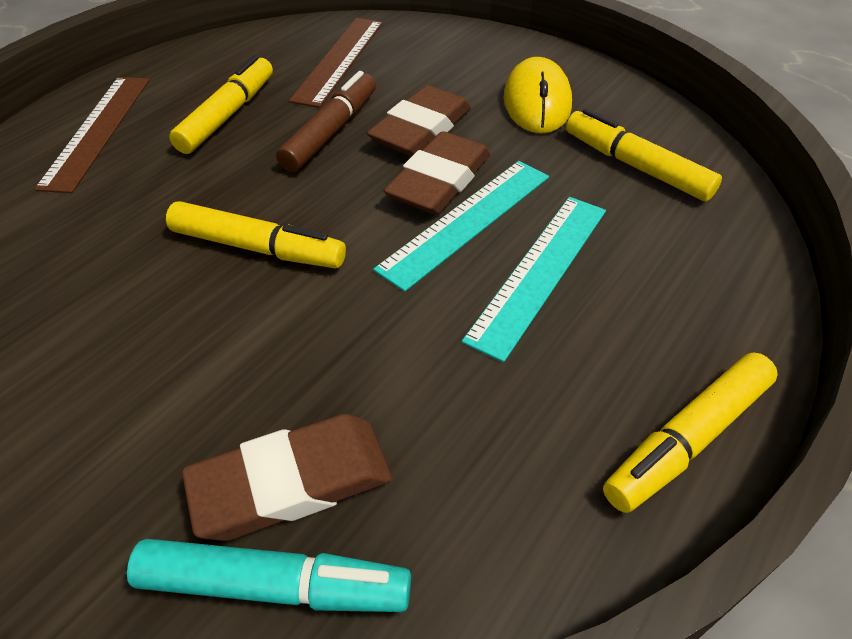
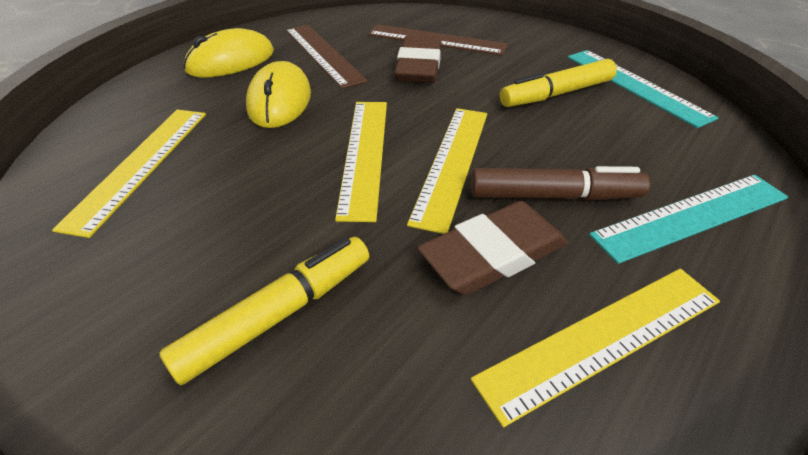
brown eraser: [182,414,392,541] [367,85,471,157] [383,131,491,215] = 3 -> [394,36,441,83] [418,201,568,295] = 2
turquoise marker: [127,539,411,612] = 1 -> none = 0
yellow marker: [166,201,346,268] [169,55,273,154] [566,108,722,201] [603,352,778,513] = 4 -> [159,237,369,385] [500,59,617,107] = 2
yellow mouse: [503,57,572,133] = 1 -> [183,28,274,77] [246,61,311,128] = 2
yellow ruler: none = 0 -> [52,110,206,238] [335,102,387,222] [407,108,487,234] [471,269,720,427] = 4

